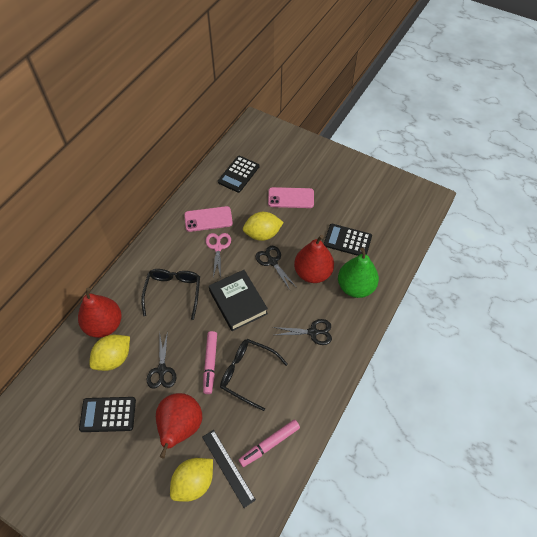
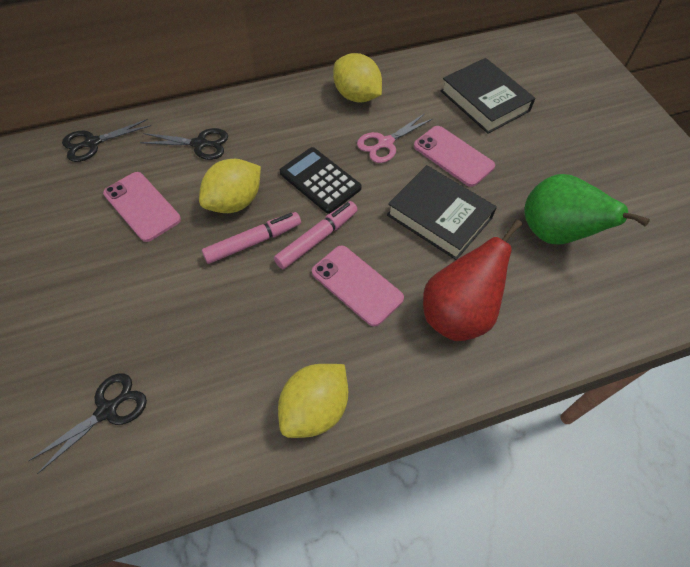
black book: [209,270,268,331] = 1 -> [387,165,497,260] [441,58,535,134] = 2
black calculator: [79,397,136,432] [218,156,259,193] [324,224,372,256] = 3 -> [280,147,362,214] = 1
black glasses: [141,269,200,320] [220,339,288,411] = 2 -> none = 0
black ruler: [202,430,256,508] = 1 -> none = 0
pink phone: [184,206,233,232] [268,187,314,208] = 2 -> [103,172,181,242] [312,245,404,327] [414,126,495,187] = 3
red pear: [78,288,122,338] [156,393,202,458] [294,235,334,283] = 3 -> [423,219,522,341] = 1

